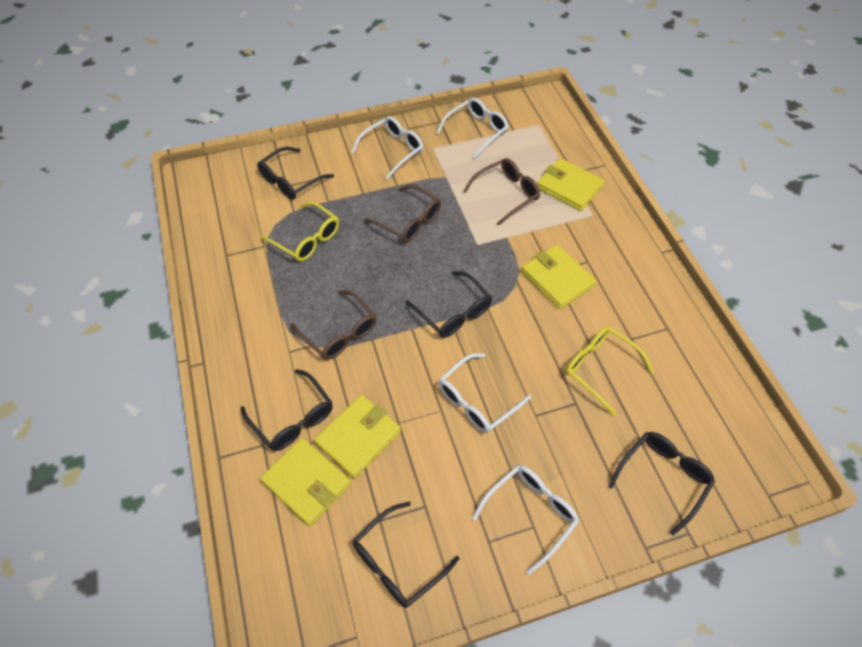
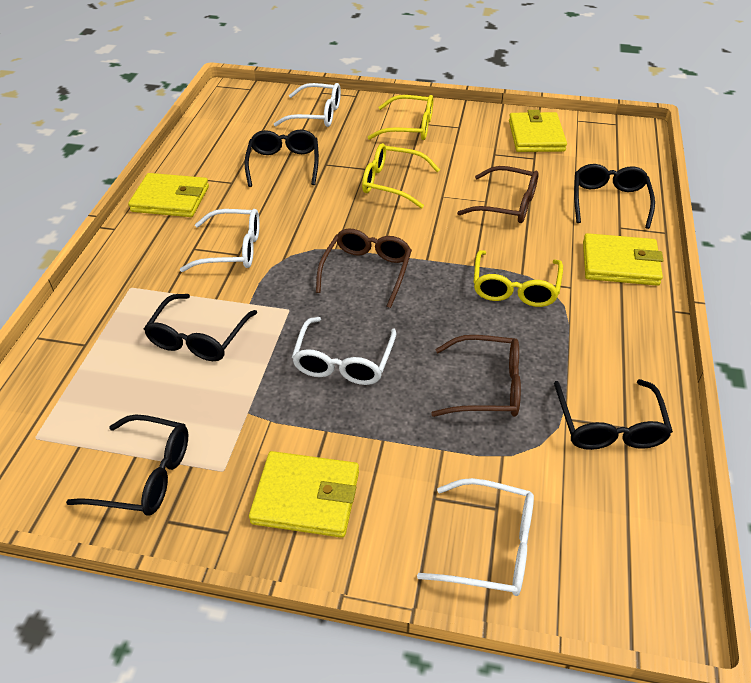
yellow glasses: [261,202,339,261] [566,326,654,415] = 2 -> [362,143,440,208] [368,95,433,140] [473,250,563,307] = 3

